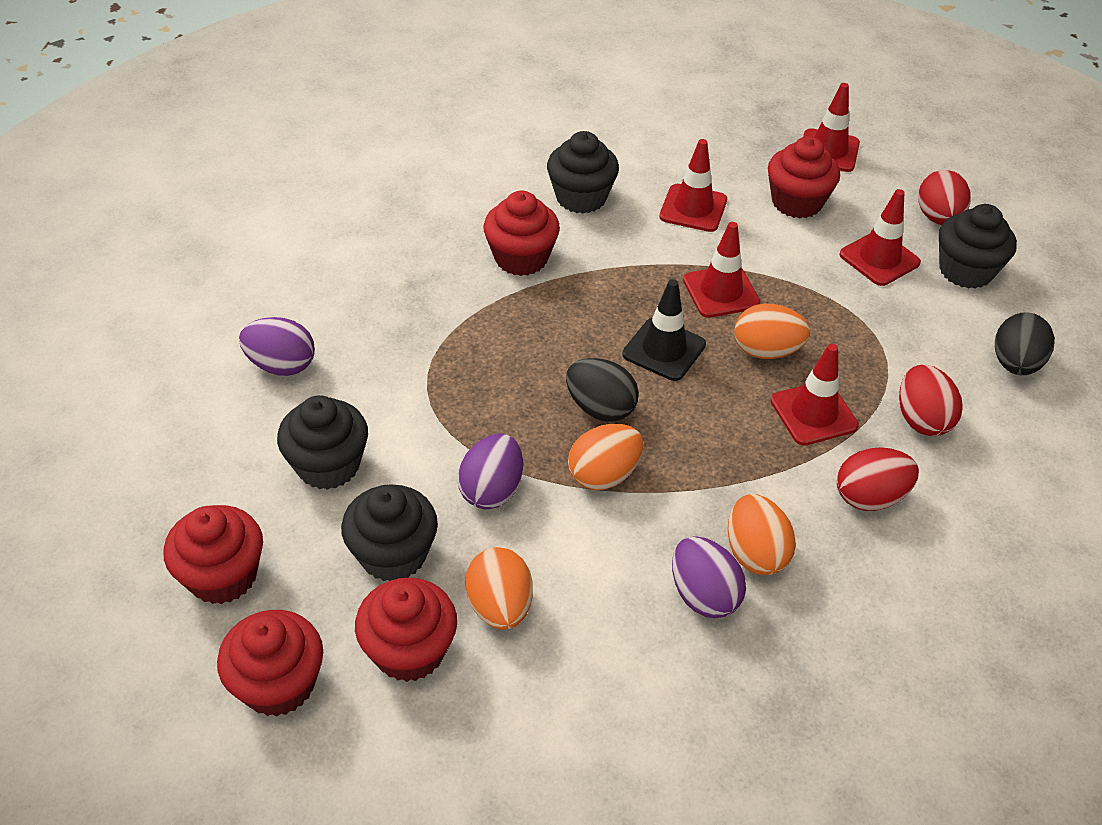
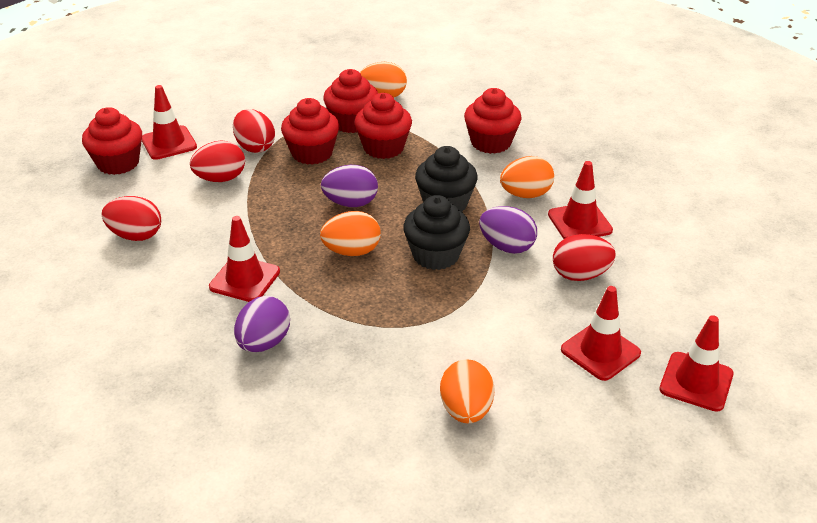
black cupcake: [277,395,368,490] [341,485,438,581] [547,131,619,214] [939,204,1017,289] = 4 -> [403,195,470,270] [415,146,478,212] = 2
black egg: [566,358,639,422] [995,312,1055,375] = 2 -> none = 0
black traffic cone: [622,279,706,381] = 1 -> none = 0
red egg: [837,447,919,511] [899,364,963,436] [918,170,971,225] = 3 -> [102,196,161,241] [190,141,245,182] [233,109,275,153] [553,234,616,281] = 4

